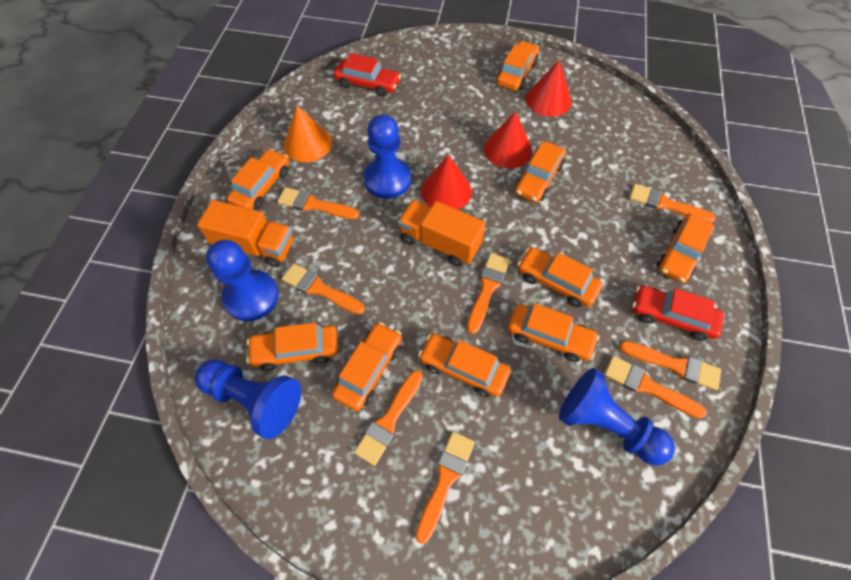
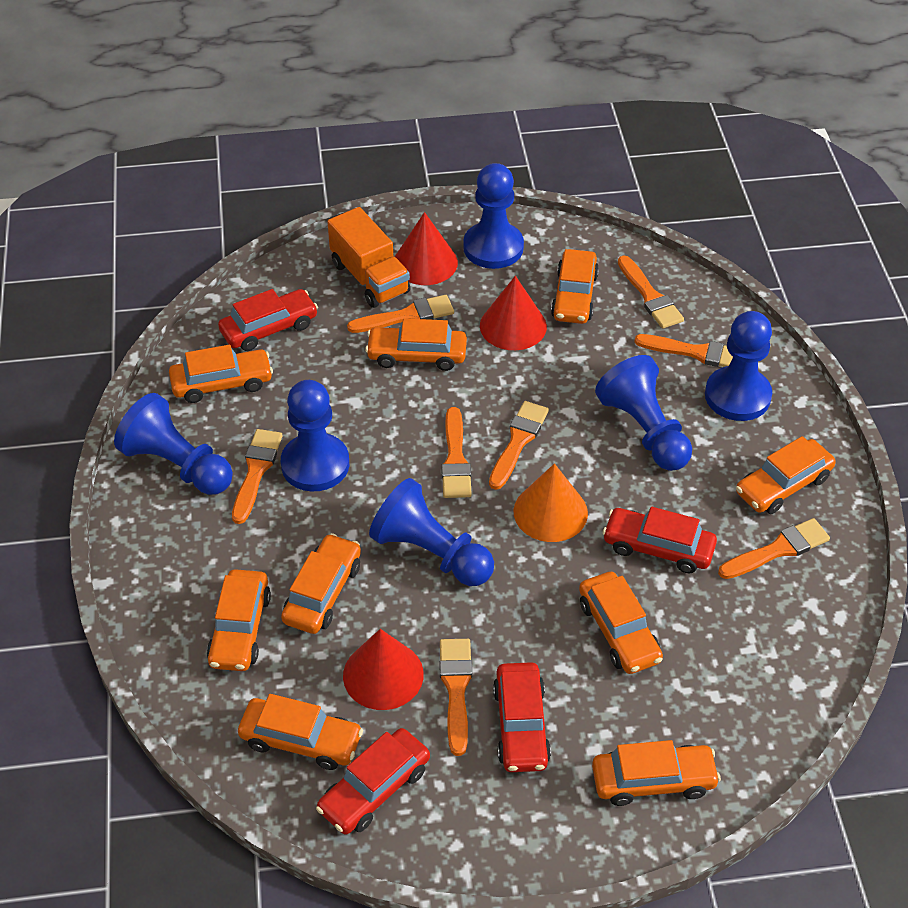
blue pawn: [195,359,301,439] [206,240,279,321] [364,114,411,199] [559,368,675,466] = 4 -> [114,393,233,495] [281,380,349,491] [369,478,494,586] [463,163,524,269] [595,355,692,471] [705,311,772,421] = 6
orange truck: [197,200,294,267] [398,200,486,267] = 2 -> [327,207,410,308] = 1
red car: [334,53,401,97] [632,285,724,341] = 2 -> [218,289,318,351] [316,728,430,835] [493,662,551,772] [602,507,717,573] = 4

